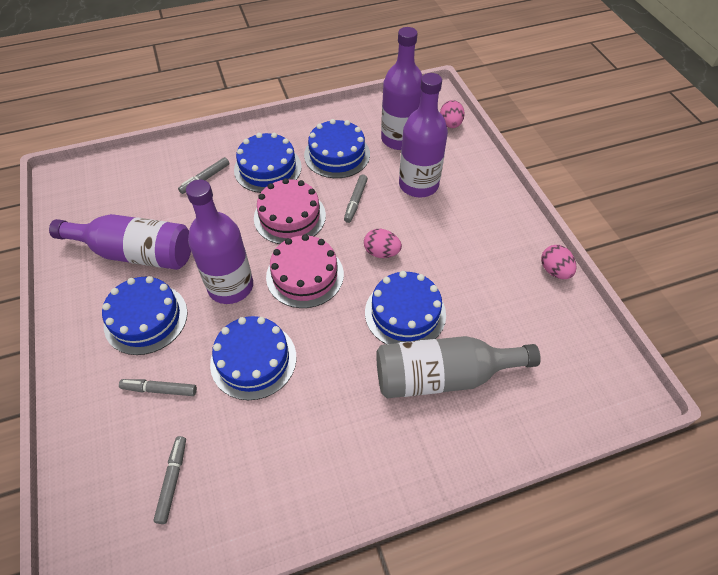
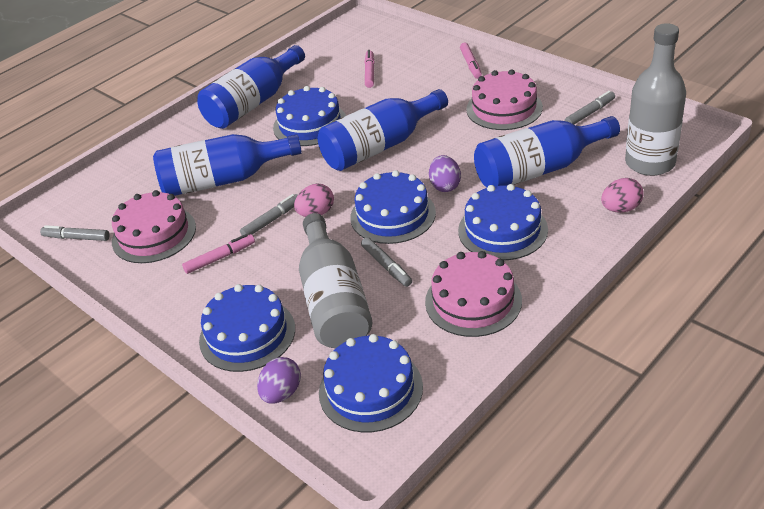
blue bottle: none = 0 -> [153,134,302,196] [197,45,305,129] [318,89,448,171] [474,116,620,188] = 4
grey bottle: [376,336,541,398] = 1 -> [299,213,373,348] [625,23,686,176] = 2
pink cake: [254,178,326,244] [266,234,344,308] = 2 -> [112,190,196,263] [425,251,522,337] [466,69,543,130] = 3
pink egg: [364,229,402,258] [440,100,465,128] [541,245,576,279] = 3 -> [294,184,334,217] [601,178,644,213] = 2
pink marker: none = 0 -> [182,234,255,274] [364,50,375,88] [460,43,482,79] = 3
purple bottle: [49,214,191,270] [186,180,253,304] [381,27,423,150] [399,73,448,198] = 4 -> none = 0
purple egg: none = 0 -> [257,357,301,403] [429,155,461,192] = 2

